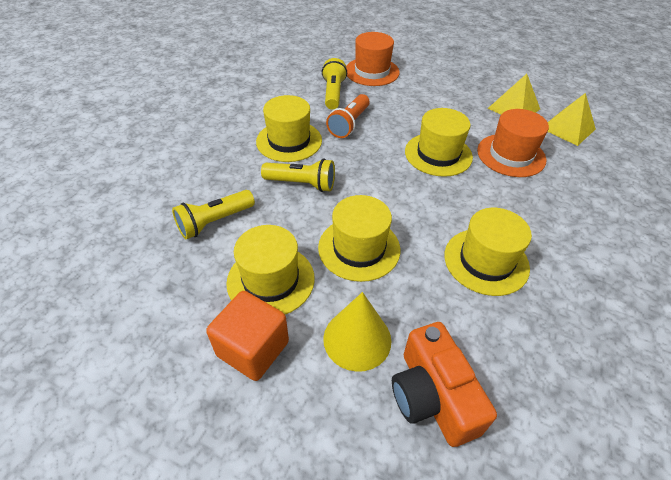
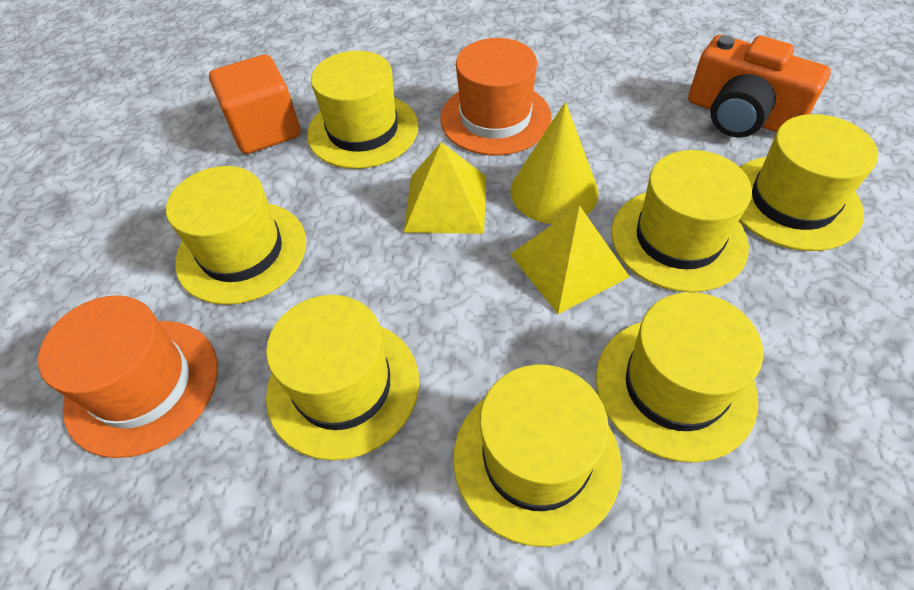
orange flashlight: [326,94,370,138] = 1 -> none = 0
yellow flashlight: [172,190,255,239] [261,158,335,192] [322,58,347,110] = 3 -> none = 0
yellow hat: [226,225,315,315] [256,95,322,162] [318,195,400,282] [405,108,473,177] [444,208,532,296] = 5 -> [166,166,306,305] [266,295,419,460] [307,51,419,169] [453,364,622,547] [596,292,763,462] [611,150,752,292] [739,114,878,251] = 7

